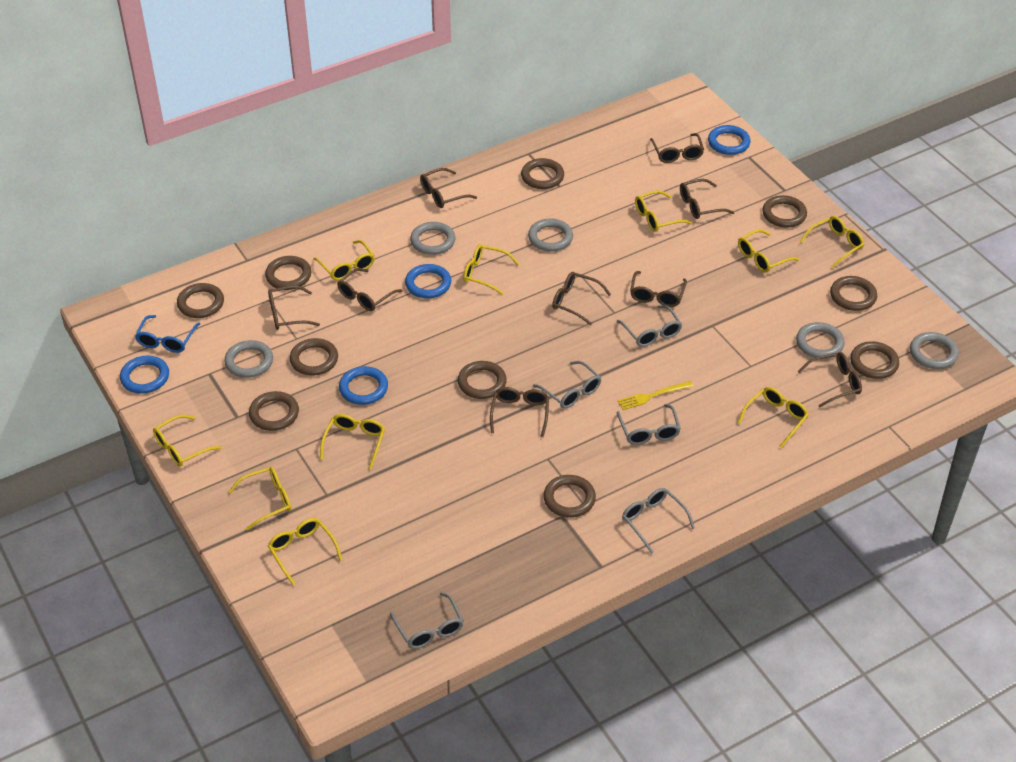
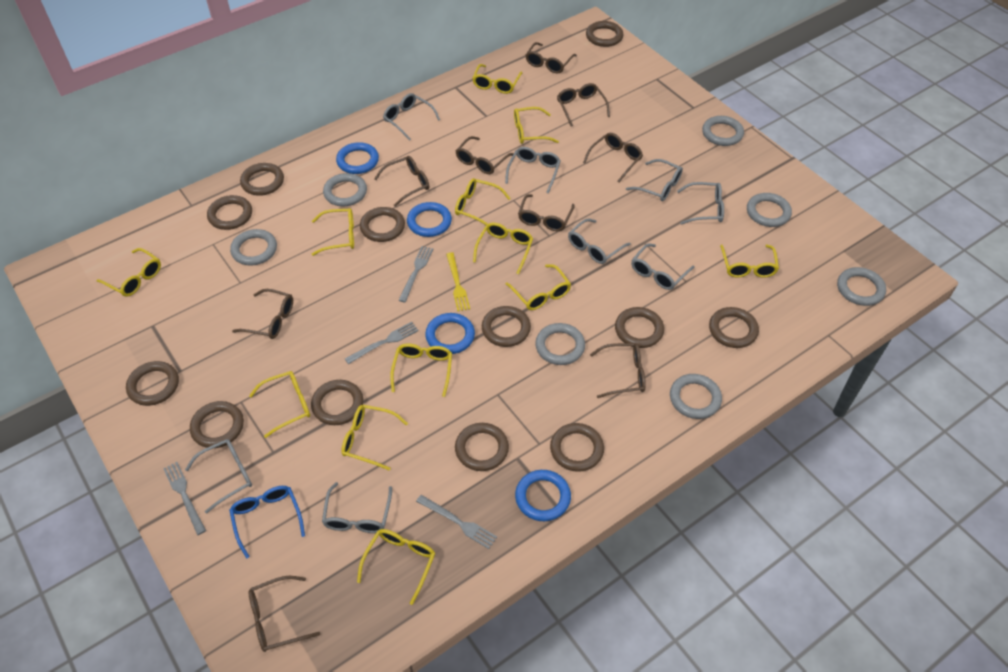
brown ring: [177,283,224,318] [249,391,299,431] [265,256,311,290] [290,338,338,376] [458,361,507,399] [521,158,564,189] [543,475,596,518] [762,195,807,228] [830,276,877,311] [850,341,899,379] = 10 -> [126,361,179,406] [190,401,244,448] [207,195,252,230] [240,163,284,196] [311,380,363,425] [360,207,405,242] [455,423,509,471] [482,306,531,347] [550,423,604,472] [586,21,623,47] [615,307,664,348] [709,307,759,348] = 12
grey fork: none = 0 -> [163,462,206,535] [345,322,419,364] [398,246,433,302] [416,495,497,549] = 4
grey glasses: [390,592,464,649] [533,361,601,408] [617,305,682,347] [617,404,681,445] [622,488,695,554] = 5 -> [185,439,252,514] [322,482,392,533] [383,93,440,141] [505,147,561,194] [568,218,631,264] [626,159,683,201] [631,244,695,290] [677,182,724,225] = 8
grey ring: [224,340,273,378] [410,222,455,255] [528,219,573,251] [796,322,845,359] [910,332,959,369] = 5 -> [230,229,277,266] [323,173,367,207] [535,323,585,365] [670,374,722,419] [702,116,744,146] [747,193,792,227] [837,267,886,306] = 7
yellow glasses: [153,415,222,467] [229,467,291,531] [268,518,342,585] [313,240,375,281] [320,414,385,469] [463,244,519,295] [635,190,692,232] [738,229,799,273] [738,387,809,448] [800,216,864,268] = 10 -> [96,248,161,297] [249,371,310,438] [311,208,354,256] [341,405,408,471] [357,529,435,605] [390,343,452,397] [455,178,511,225] [472,64,522,94] [473,223,533,274] [506,264,571,310] [514,107,559,144] [720,245,779,278] = 12

